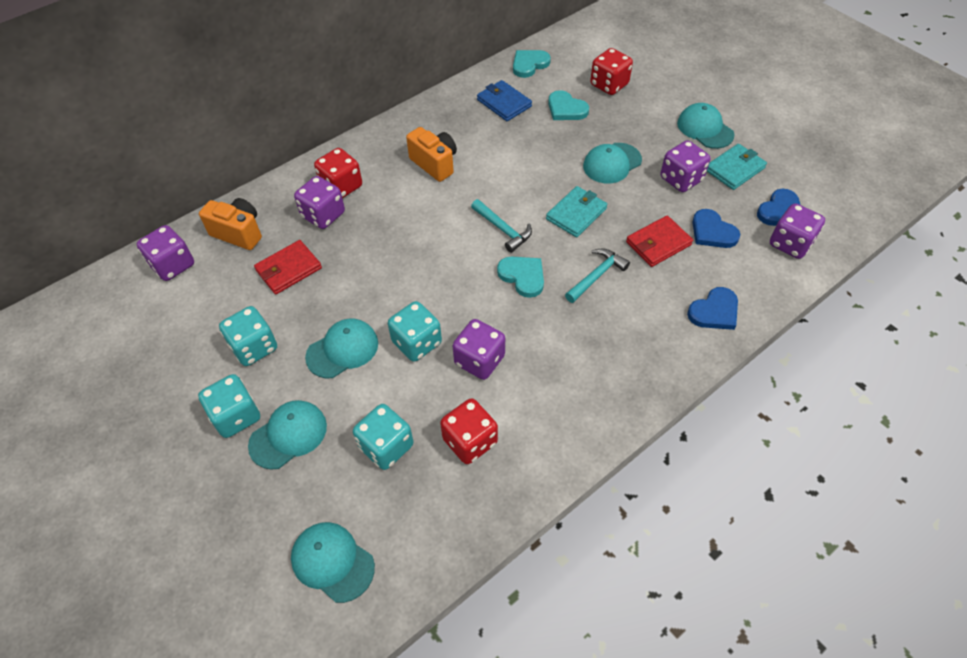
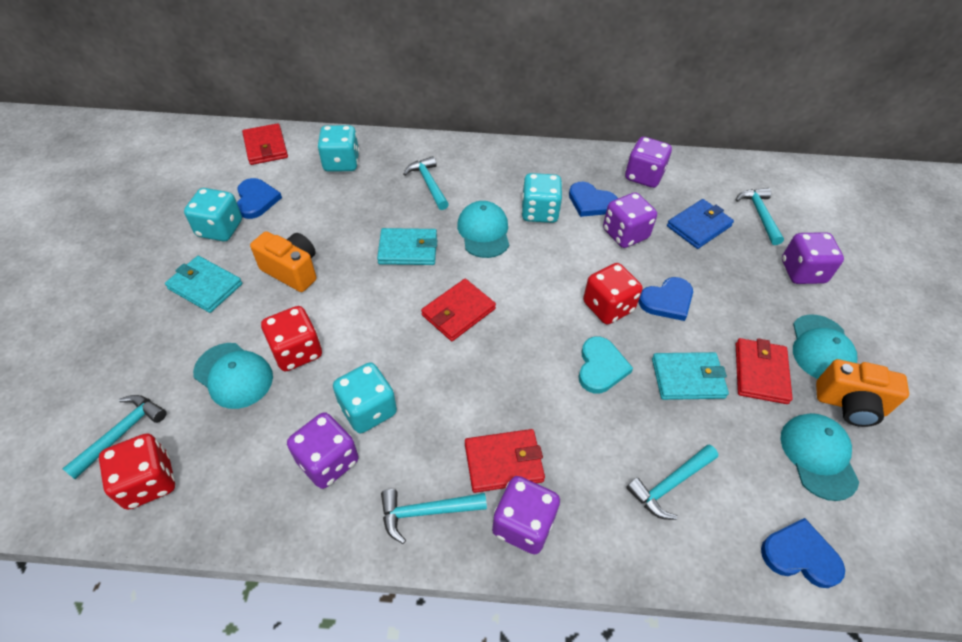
blue heart: [687,287,738,330] [692,209,740,248] [757,189,800,226] = 3 -> [237,178,282,219] [569,182,618,217] [639,277,693,321] [761,518,845,588] = 4
red wallet: [254,240,322,294] [626,216,693,267] = 2 -> [242,123,288,165] [421,279,496,341] [465,429,545,493] [736,338,793,404] = 4
turquoise cap: [248,400,327,470] [291,522,375,603] [305,319,378,378] [583,143,642,184] [677,103,734,149] = 5 -> [193,343,273,409] [457,201,509,258] [781,413,859,501] [793,314,857,379] = 4
turquoise hammer: [471,199,532,253] [565,249,630,303] = 2 -> [62,395,167,479] [381,489,487,544] [403,156,449,210] [626,445,718,520] [736,188,784,245] = 5
turquoise heart: [497,256,544,298] [513,50,551,78] [548,90,589,120] = 3 -> [578,336,633,393] = 1
turquoise wallet: [546,186,607,237] [707,144,767,190] = 2 -> [165,256,242,313] [377,228,437,265] [652,352,729,400] = 3

